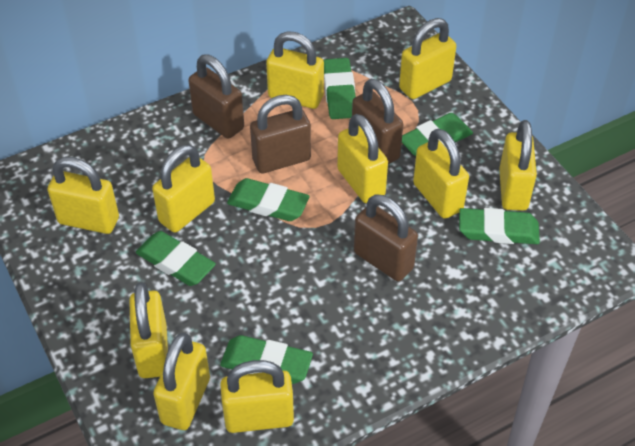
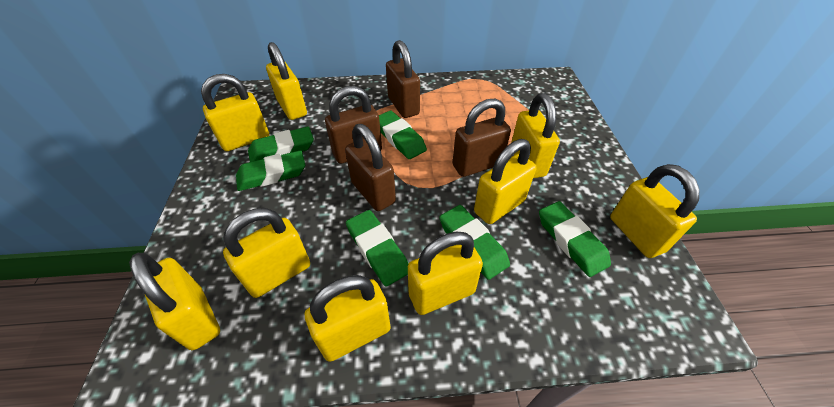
yellow padlock: [47,157,119,234] [129,282,168,378] [152,145,215,233] [153,333,210,430] [220,360,294,433] [266,31,324,109] [337,114,388,203] [399,18,456,99] [413,129,469,219] [499,120,537,211] = 10 -> [129,253,220,350] [201,74,269,151] [223,208,310,298] [266,42,307,120] [305,275,391,362] [408,232,483,315] [474,139,536,224] [511,93,560,178] [610,164,699,258] = 9

